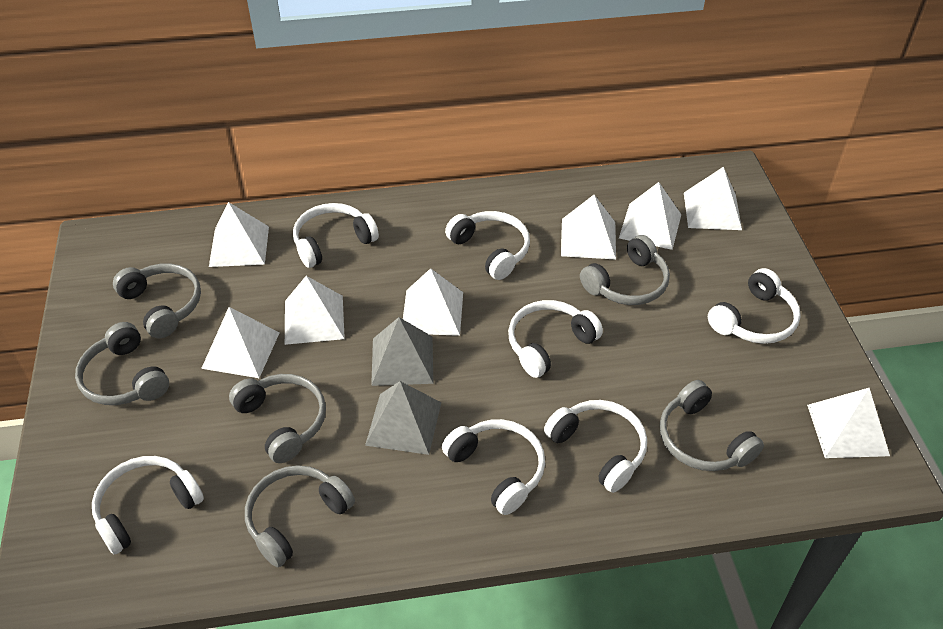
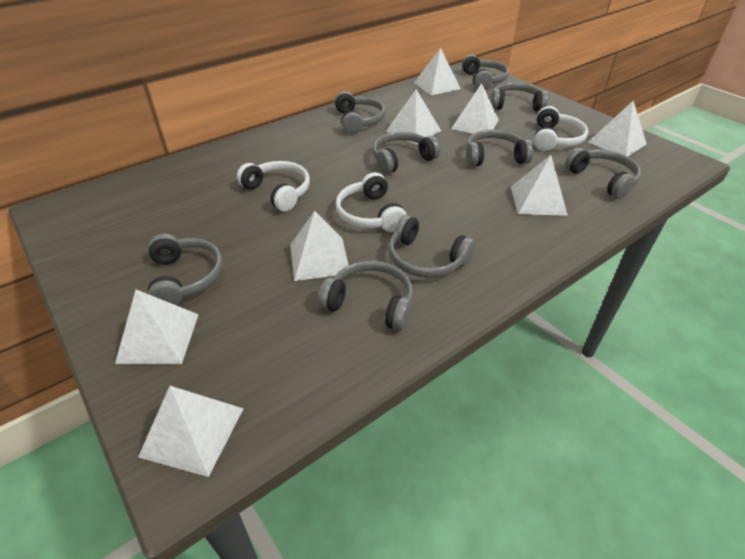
grey headphones: [75,322,169,405] [113,263,201,338] [229,374,326,463] [245,465,355,567] [580,235,670,305] [660,380,764,471] = 6 -> [148,234,223,306] [318,261,413,331] [335,91,386,134] [372,132,440,174] [388,215,475,278] [462,54,509,89] [466,130,534,167] [491,82,548,112] [565,148,641,199] = 9
grey pyramid: [365,381,441,455] [371,317,433,386] = 2 -> none = 0
white headphones: [92,456,204,554] [293,203,379,268] [442,419,545,515] [445,211,530,280] [508,300,603,378] [544,400,647,493] [708,268,801,344] = 7 -> [237,161,310,211] [335,172,407,232] [534,106,588,151] = 3

